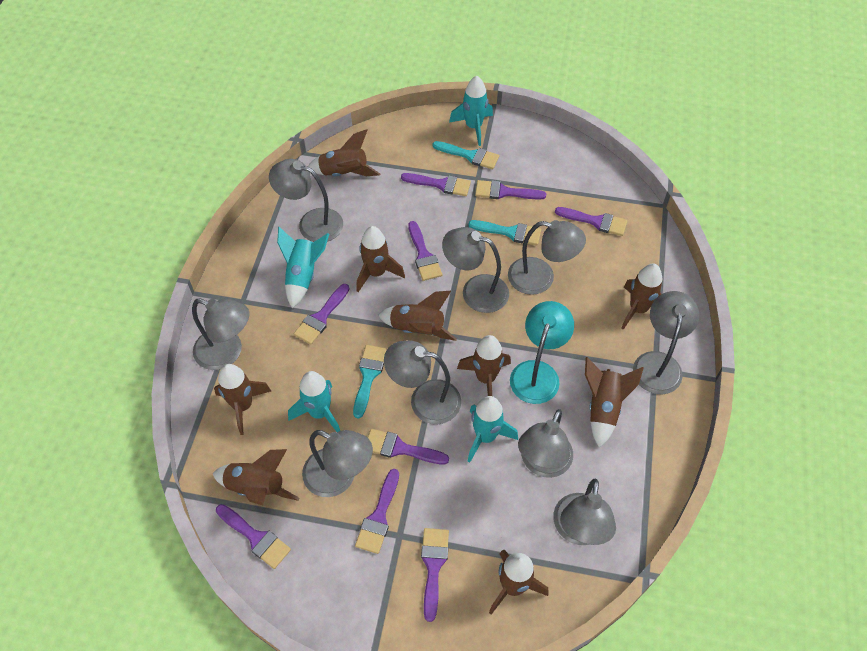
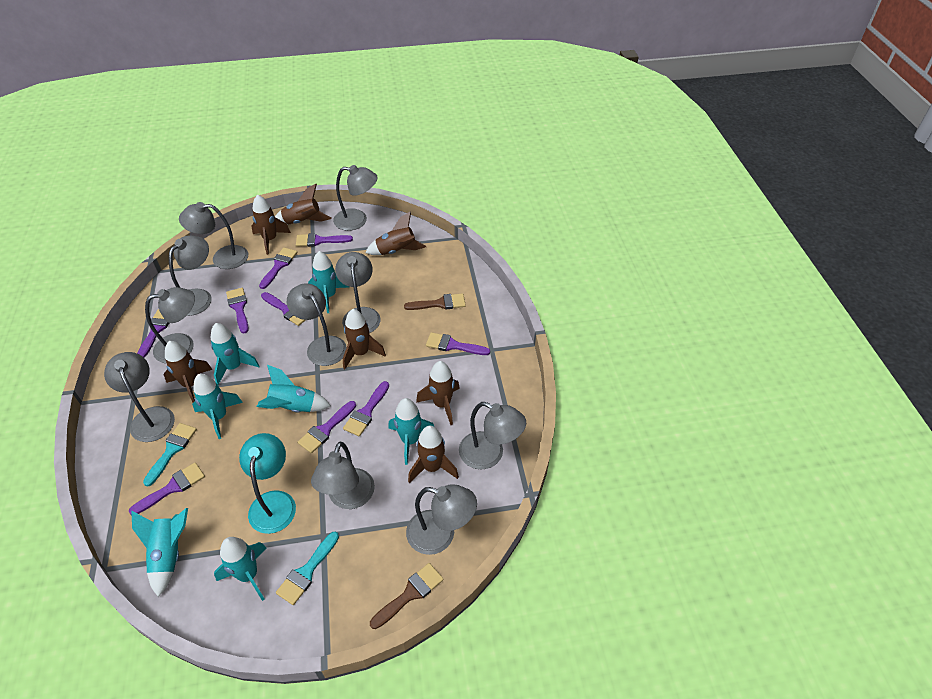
brown brush: none = 0 -> [370,563,444,629] [404,293,466,310] = 2
brown rocket: [212,449,300,505] [214,364,271,435] [308,129,380,176] [356,226,405,292] [378,291,457,341] [457,335,511,396] [489,550,549,615] [585,357,644,448] [621,264,662,330] = 9 -> [164,341,213,402] [251,194,291,255] [275,184,332,225] [343,309,386,369] [365,211,426,255] [408,426,459,483] [416,361,460,425] = 7
grey lamp: [192,299,249,370] [269,159,343,242] [302,430,373,497] [384,340,461,424] [442,227,509,313] [508,220,586,295] [518,409,573,478] [553,479,616,545] [633,291,699,394] = 9 -> [104,352,175,442] [145,287,195,363] [169,236,212,316] [179,202,248,269] [287,283,347,366] [311,442,375,509] [333,165,378,231] [335,252,381,333] [406,484,477,555] [459,402,526,470] = 10
turquoise brush: [353,345,387,419] [432,141,499,169] [468,220,541,246] = 3 -> [143,423,197,487] [276,532,339,605] = 2
turquoise rocket: [277,227,329,308] [288,371,340,432] [449,76,493,146] [468,396,518,463] = 4 -> [131,508,188,597] [192,374,243,439] [211,323,260,385] [214,537,267,601] [257,365,331,413] [308,251,349,313] [388,398,434,465] = 7

